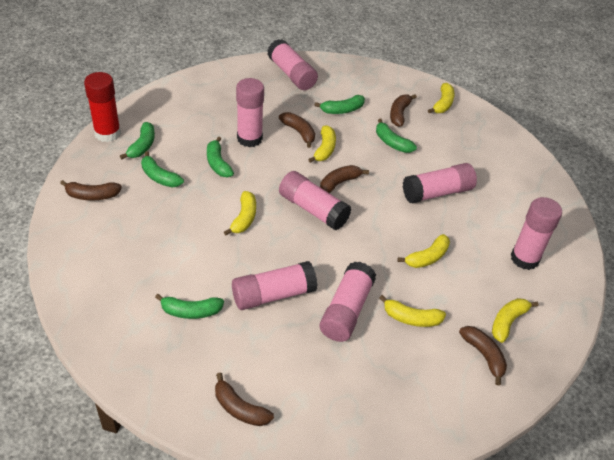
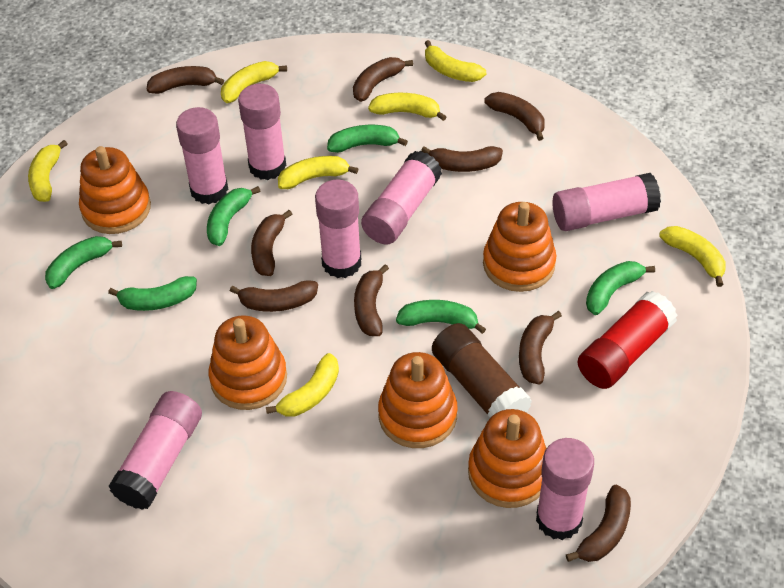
brown banana: [60,180,122,201] [215,372,274,426] [279,112,315,148] [320,165,369,193] [390,94,417,127] [459,326,507,385] = 6 -> [147,66,224,94] [230,280,318,312] [251,210,292,276] [353,57,413,102] [354,264,389,336] [421,146,503,172] [484,92,545,141] [519,311,562,384] [566,485,631,562] = 9
brown glue stick: none = 0 -> [432,323,532,418] = 1
orange stacking toy: none = 0 -> [79,146,151,234] [209,315,287,410] [378,352,458,448] [468,409,547,508] [483,202,556,292] = 5
yellow banana: [224,191,256,235] [308,125,336,163] [379,295,446,327] [398,234,450,268] [428,83,455,113] [492,298,538,343] = 6 -> [28,140,67,202] [221,61,287,103] [266,353,339,417] [278,156,358,189] [368,93,446,121] [425,40,486,82] [659,226,726,287] = 7

